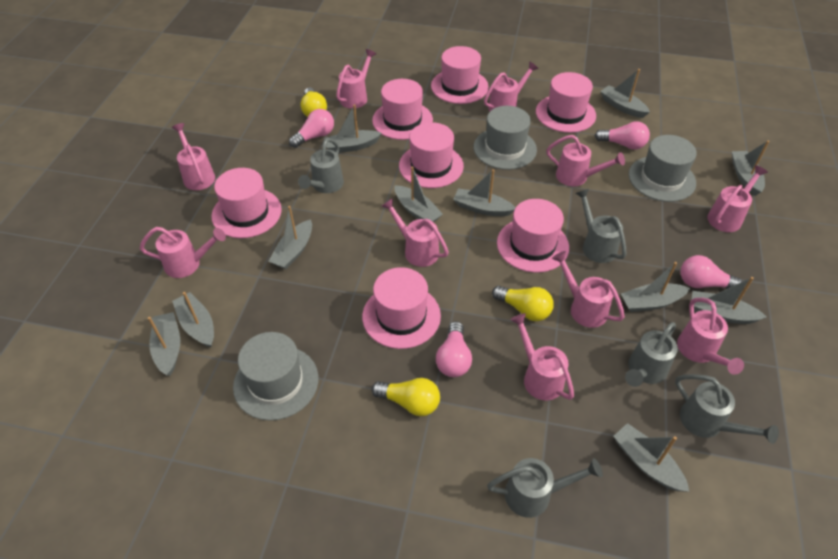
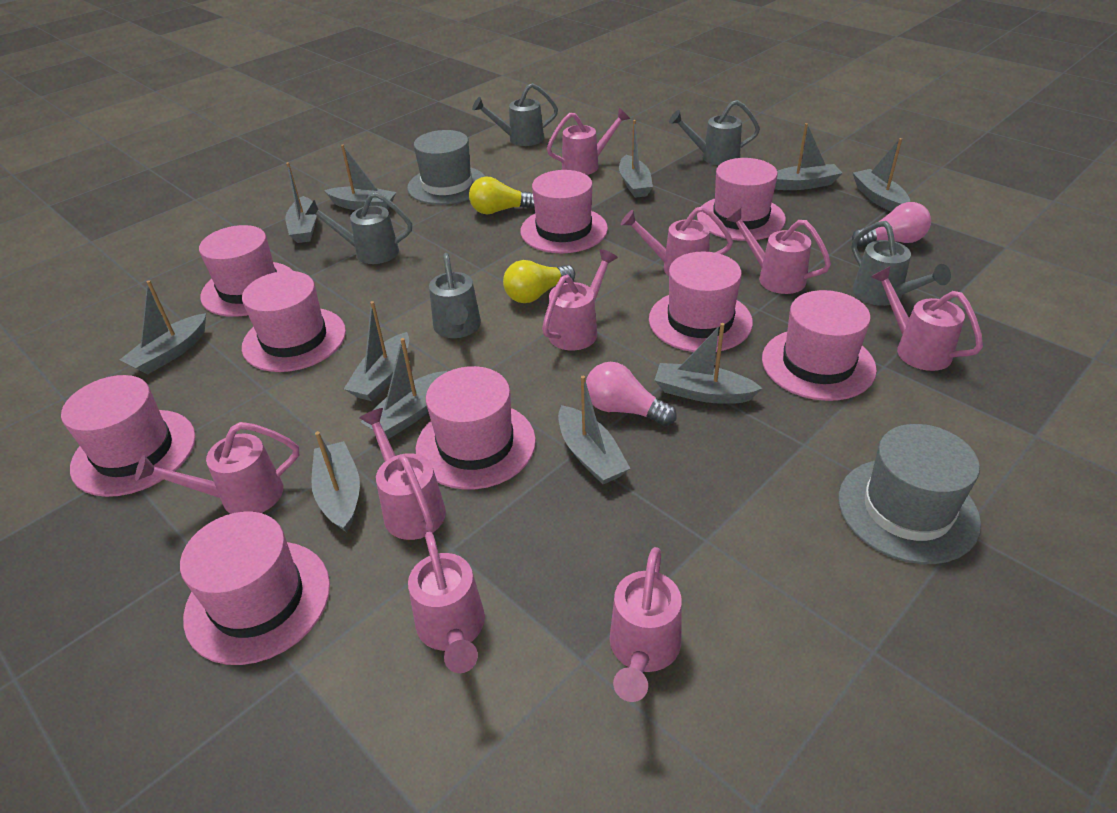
grey hat: [233,332,318,421] [474,106,537,170] [629,135,697,202] = 3 -> [407,130,485,205] [838,424,981,564] = 2
pink hat: [211,168,282,238] [362,267,441,349] [372,79,433,140] [399,122,464,188] [431,46,489,104] [497,199,569,273] [536,72,596,133] = 7 -> [61,375,196,497] [180,512,330,665] [199,225,293,317] [242,271,346,372] [416,366,536,489] [520,170,608,253] [649,252,753,352] [697,158,786,241] [762,290,877,401] = 9
pink light bulb: [289,109,334,148] [436,321,472,377] [594,121,650,150] [680,255,743,289] = 4 -> [586,362,677,426] [852,202,931,246] = 2
pink watering can: [140,227,226,278] [172,123,215,190] [336,49,376,109] [381,198,449,267] [484,61,539,111] [510,313,574,400] [546,135,625,186] [552,251,625,328] [677,298,744,375] [707,165,768,232] = 10 -> [135,422,299,514] [359,408,446,540] [408,531,485,673] [542,249,618,350] [547,108,630,175] [610,547,682,702] [621,206,733,276] [726,208,831,294] [871,266,983,371] = 9
yellow light bulb: [300,88,327,117] [371,378,440,416] [492,286,554,321] = 3 -> [469,176,535,214] [503,260,575,303] = 2

